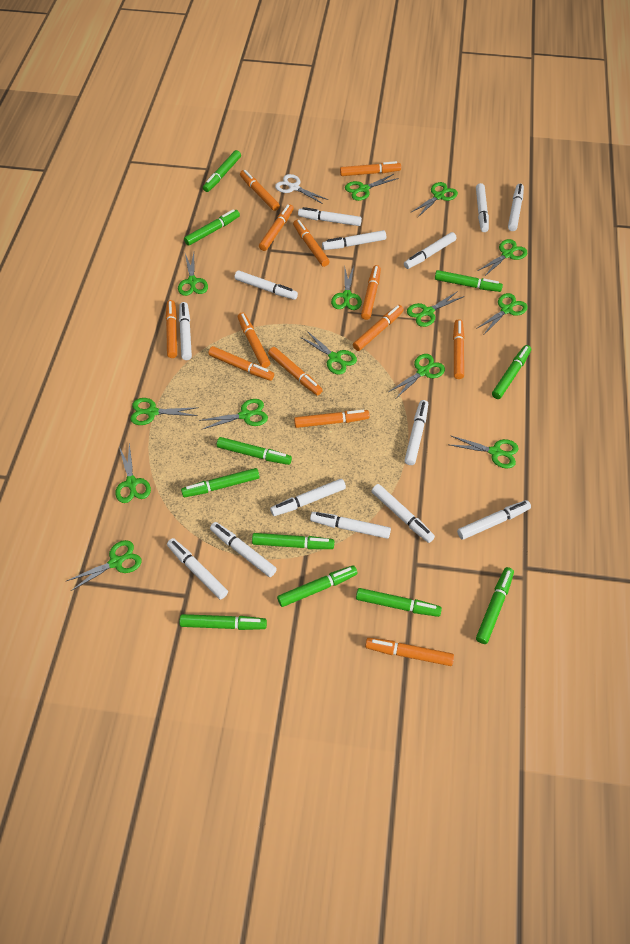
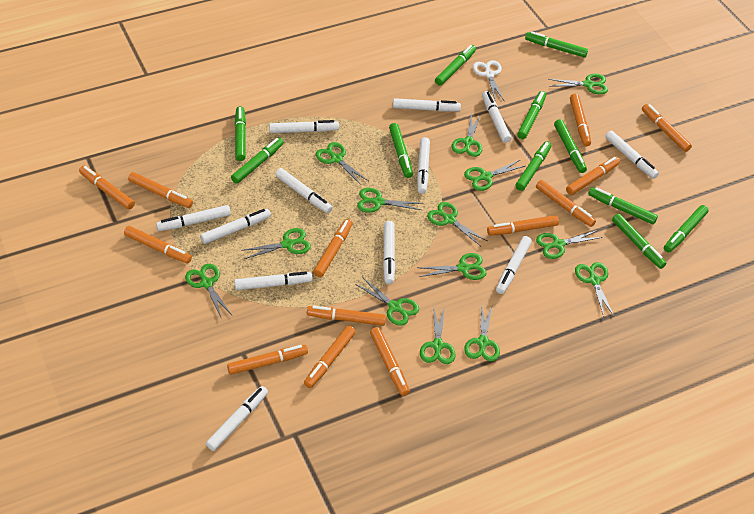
white marker: [167,538,228,599] [179,302,192,360] [210,522,277,577] [234,270,298,300] [270,479,346,516] [298,207,362,226] [310,512,391,539] [322,230,386,250] [371,484,435,543] [404,232,457,269] [404,400,428,465] [457,500,531,540] [476,183,489,232] [508,184,524,231] = 14 -> [156,205,231,231] [200,209,271,244] [206,386,268,451] [234,272,313,290] [269,120,339,133] [275,168,333,213] [383,221,395,284] [393,98,461,112] [417,137,430,194] [482,91,511,143] [496,236,532,294] [605,131,659,179] = 12

